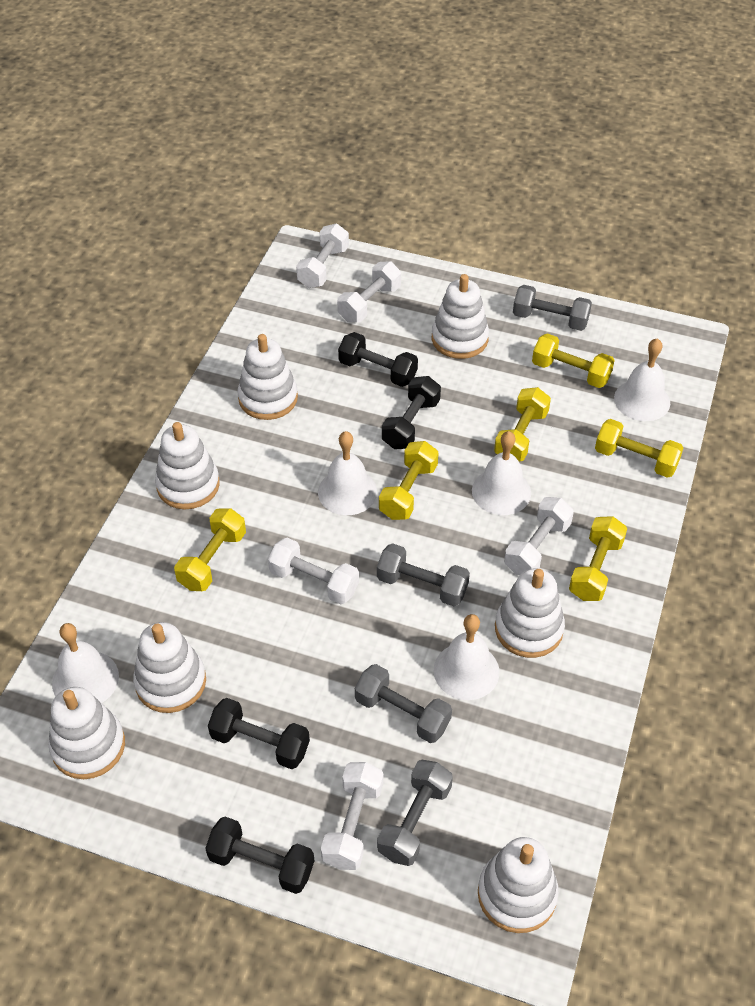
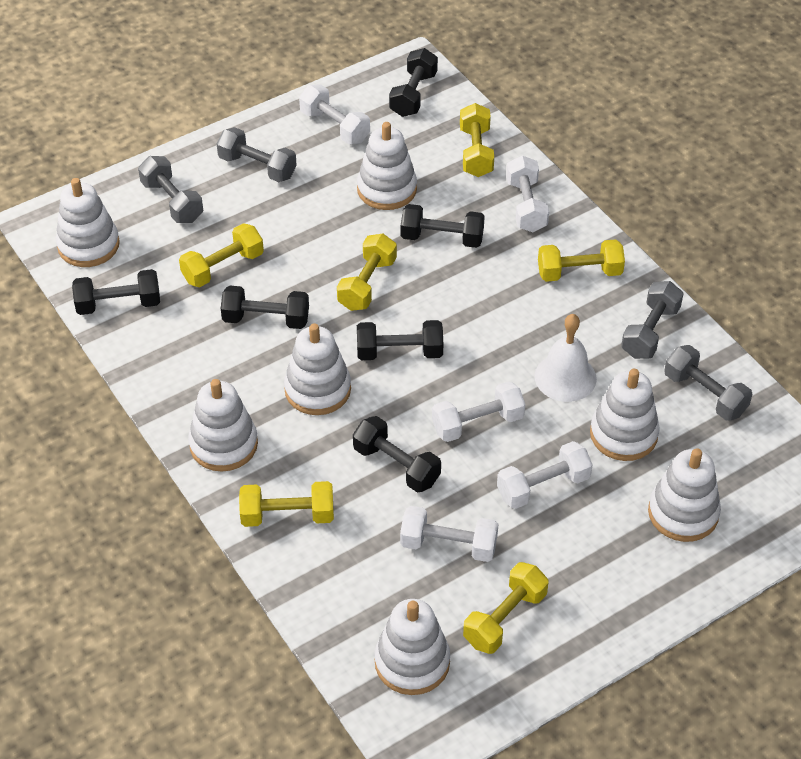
black dumbbell: [205,817,314,894] [208,698,310,769] [338,332,418,387] [382,376,441,449] = 4 -> [72,269,160,315] [221,285,309,329] [353,416,441,492] [357,320,443,360] [389,48,438,117] [401,204,485,248] = 6
white bell: [52,623,119,703] [318,431,377,515] [434,614,500,700] [472,431,531,515] [614,338,670,421] = 5 -> [534,314,597,402] = 1

